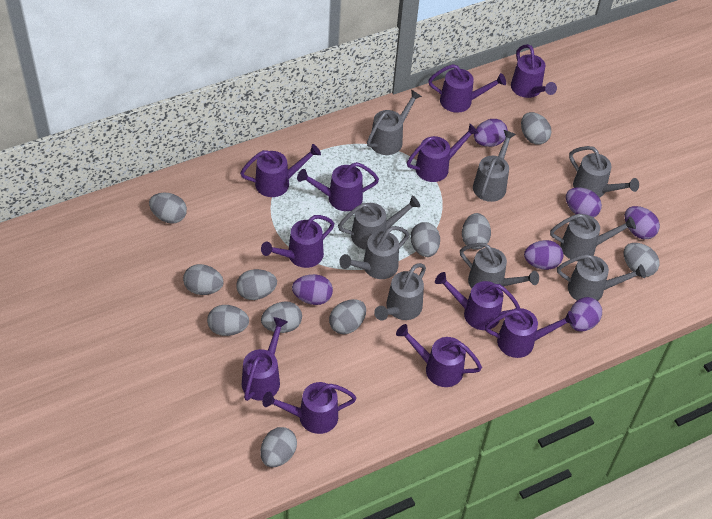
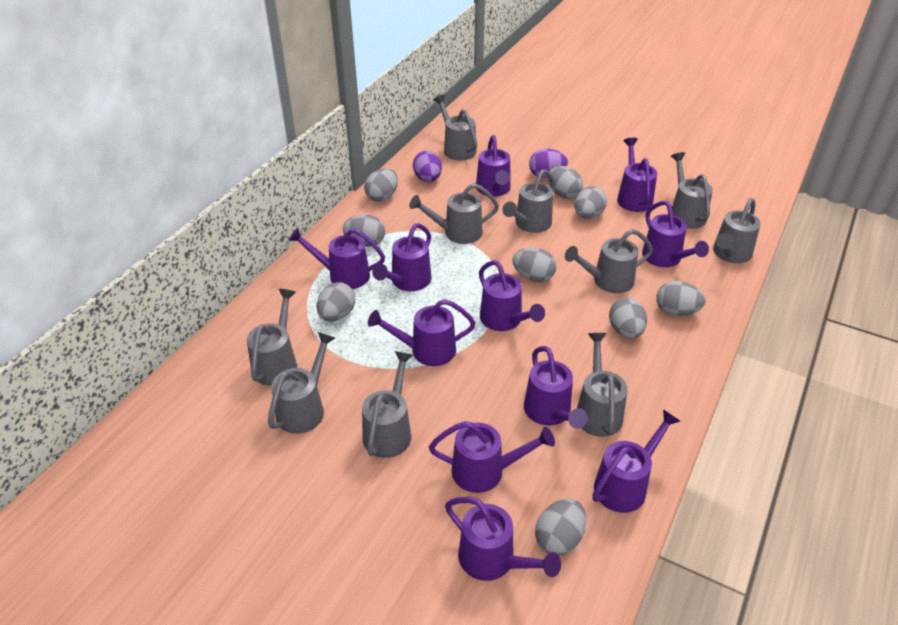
grey egg: [149,193,187,224] [183,264,224,295] [207,305,249,336] [236,269,277,300] [261,301,302,333] [261,427,297,467] [329,299,366,334] [410,222,440,257] [462,213,491,250] [521,112,551,145] [624,243,660,277] = 11 -> [317,282,355,321] [343,214,385,247] [364,168,398,202] [512,247,557,282] [535,498,586,555] [548,166,583,199] [574,186,607,219] [609,297,647,339] [656,281,705,316] = 9
grey watering can: [338,196,420,250] [339,226,409,279] [367,90,422,155] [374,263,426,321] [460,243,539,288] [473,130,516,202] [550,214,636,261] [557,254,646,301] [569,146,639,198] = 9 -> [247,289,297,386] [268,332,335,434] [362,351,413,458] [409,183,499,244] [433,94,477,160] [502,169,555,233] [565,229,653,293] [577,333,628,437] [671,152,713,229] [713,198,760,263] = 10
purple egg: [292,274,333,305] [474,119,508,147] [524,240,563,270] [566,187,602,218] [570,297,602,332] [624,206,660,239] = 6 -> [413,151,442,182] [529,149,568,178] = 2

